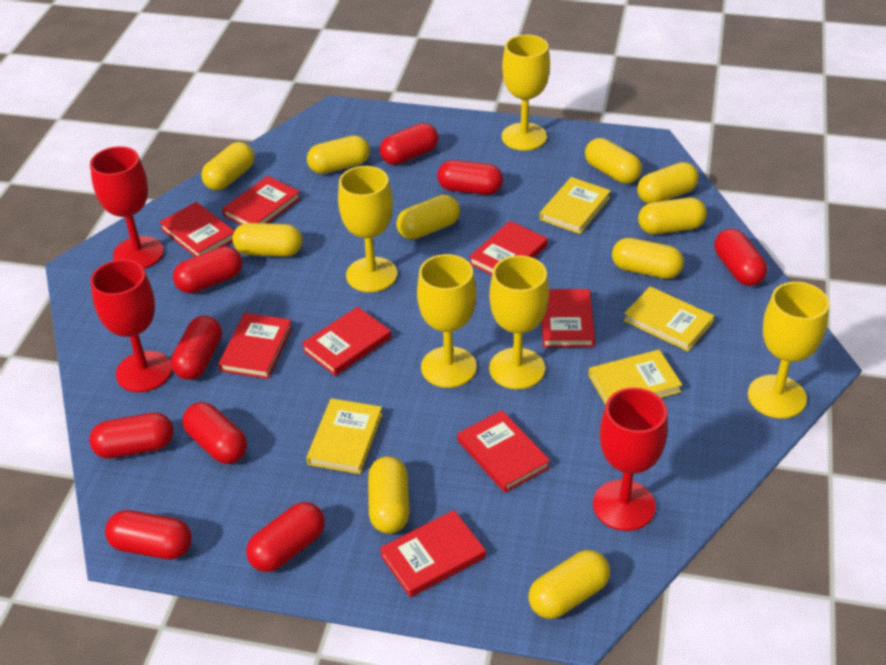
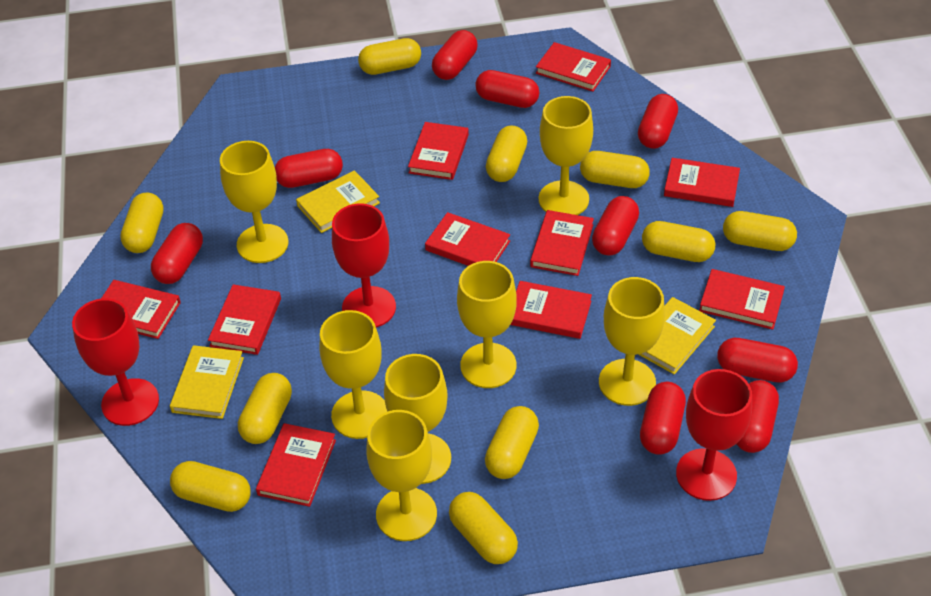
red book: [159,202,234,257] [218,313,292,379] [222,176,301,225] [301,307,391,376] [380,510,486,597] [457,410,550,493] [469,221,548,275] [542,289,595,348] = 8 -> [102,280,181,339] [208,284,281,355] [256,423,336,507] [408,122,469,180] [425,212,510,266] [510,281,592,339] [530,210,594,276] [536,42,611,92] [664,158,740,207] [699,269,785,330] = 10
yellow book: [306,398,383,474] [540,177,611,234] [588,350,682,405] [623,286,714,351] = 4 -> [170,345,244,419] [296,170,380,233] [638,297,716,375] = 3
yellow goblet: [338,166,397,292] [417,254,477,388] [489,255,549,389] [502,35,550,151] [748,282,829,419] = 5 -> [220,141,288,263] [319,310,387,439] [366,410,437,541] [384,354,451,484] [457,261,517,388] [539,96,593,215] [599,277,665,406] = 7

